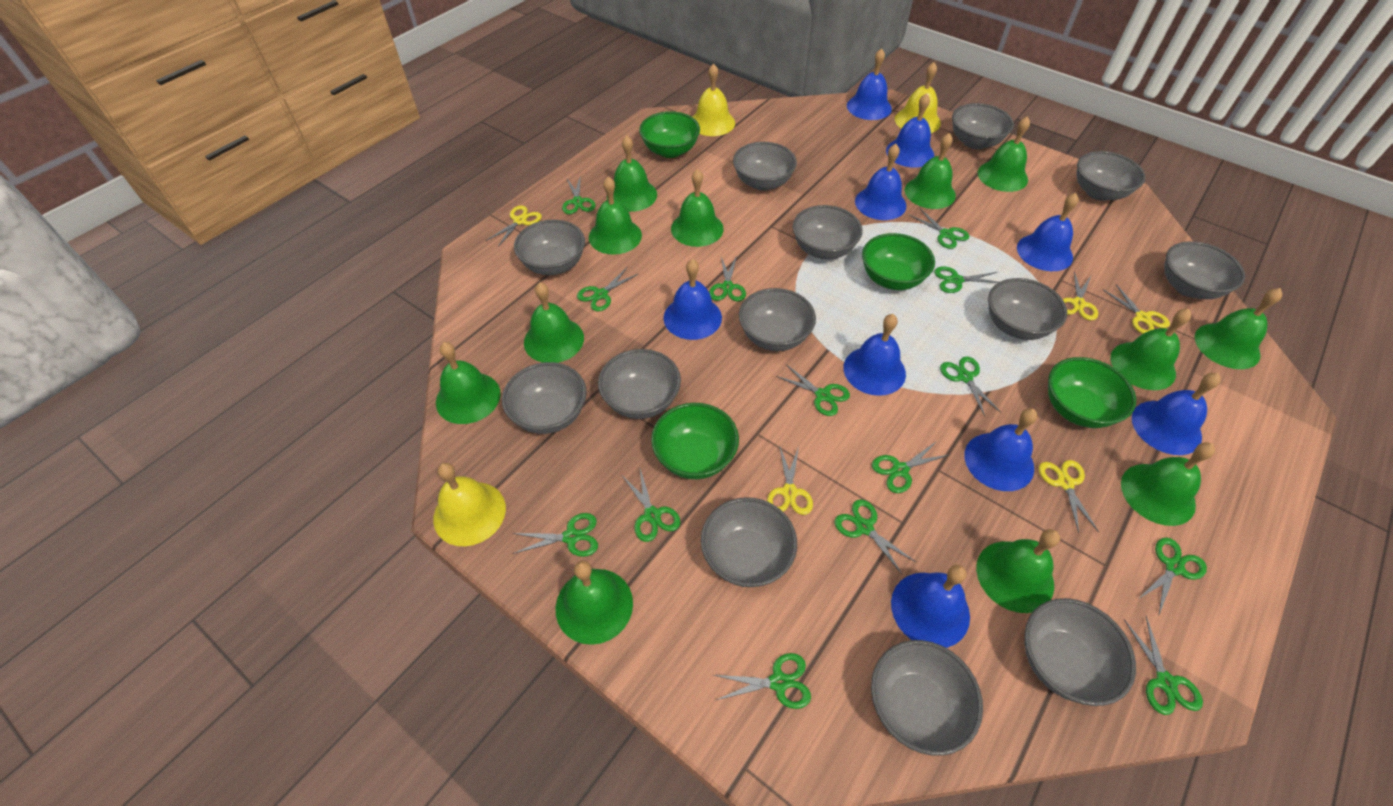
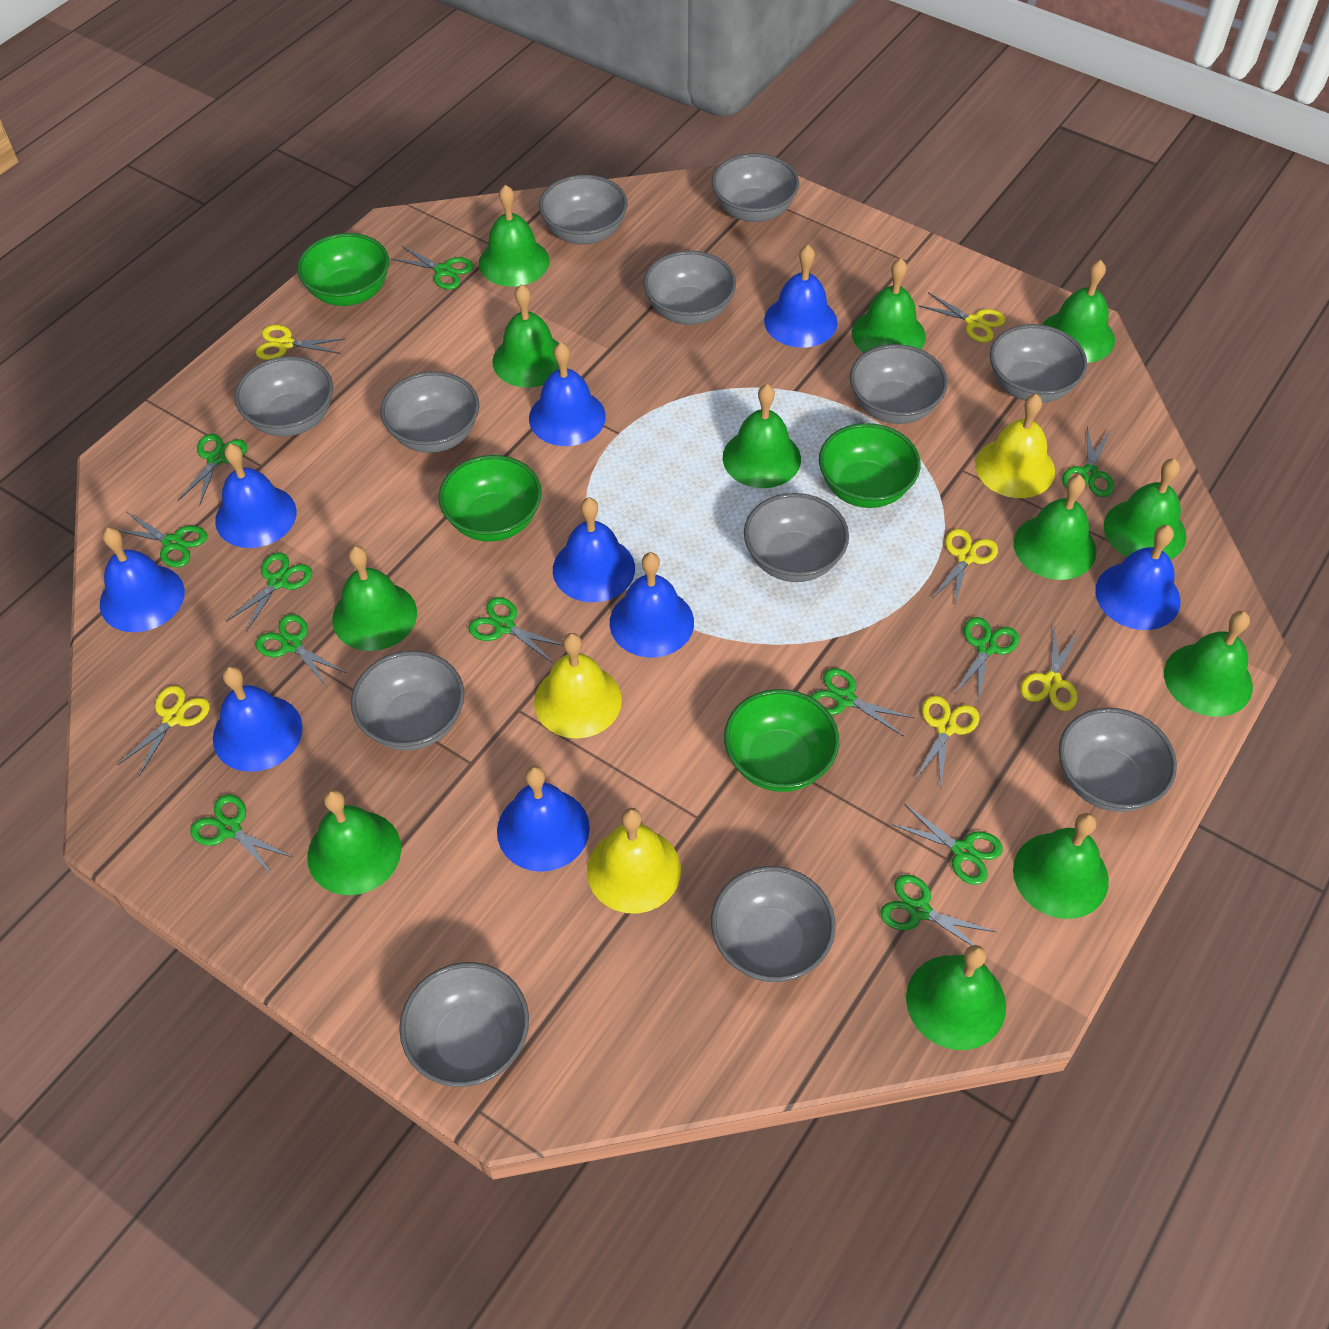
green scissors: [513,513,598,557] [562,175,596,214] [577,268,638,312] [621,469,680,542] [709,256,746,302] [714,653,811,709] [776,364,850,416] [834,499,916,574] [872,441,949,493] [909,209,969,249] [934,266,999,293] [940,356,1001,416] [1124,616,1203,715] [1138,538,1207,614] = 14 -> [117,512,207,567] [178,433,247,507] [190,794,292,876] [226,553,312,632] [256,614,347,688] [391,245,474,289] [469,597,563,663] [810,668,914,737] [880,875,996,946] [891,803,1003,885] [955,617,1019,704] [1062,426,1114,497] = 12
grey bowl: [502,362,587,434] [514,220,585,275] [598,349,681,419] [701,497,797,587] [733,142,797,191] [739,288,816,351] [793,205,863,259] [871,640,983,756] [952,103,1014,149] [988,278,1067,340] [1024,598,1136,706] [1077,151,1145,201] [1164,241,1245,299] = 13 -> [234,356,333,437] [351,651,465,750] [380,371,479,453] [399,962,529,1087] [539,175,628,245] [643,251,736,325] [711,866,836,982] [712,153,799,222] [744,493,849,582] [850,344,948,424] [990,324,1087,403] [1059,708,1177,812] = 12
yellow scissors: [486,205,542,247] [767,444,813,515] [1039,460,1099,533] [1063,272,1098,320] [1103,284,1170,334] = 5 -> [118,686,210,776] [256,325,345,360] [916,695,979,789] [918,292,1006,343] [933,529,998,606] [1020,625,1079,711] = 6

